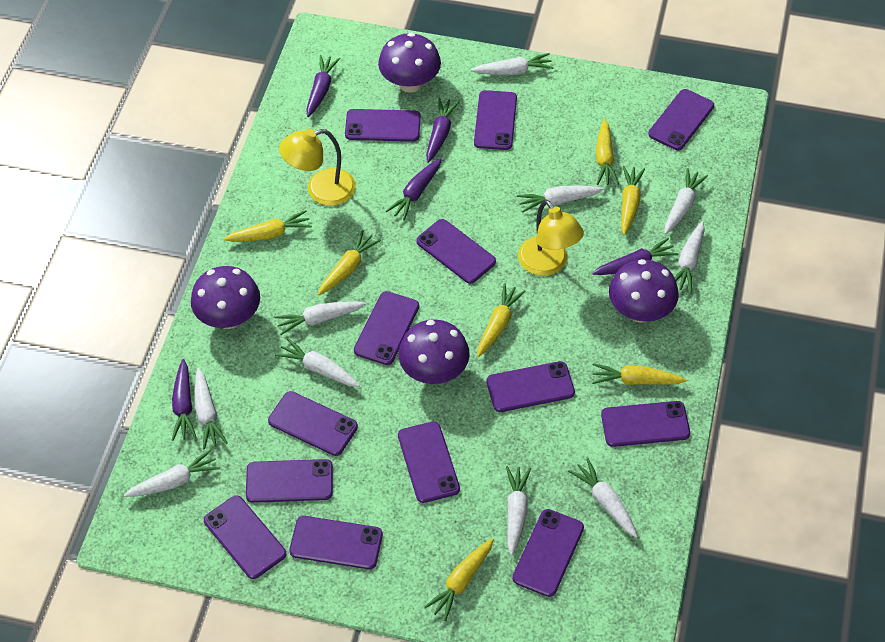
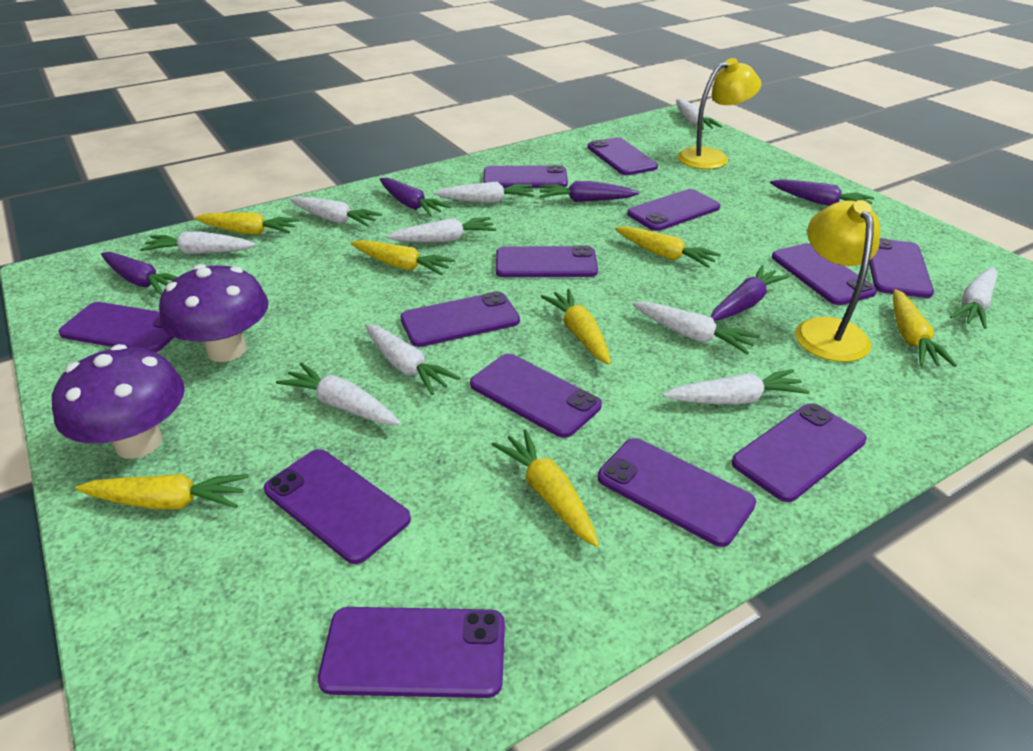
purple mushroom: [191,266,260,329] [378,33,441,93] [398,319,470,384] [609,259,679,323] = 4 -> [52,344,185,459] [159,264,269,362] = 2

